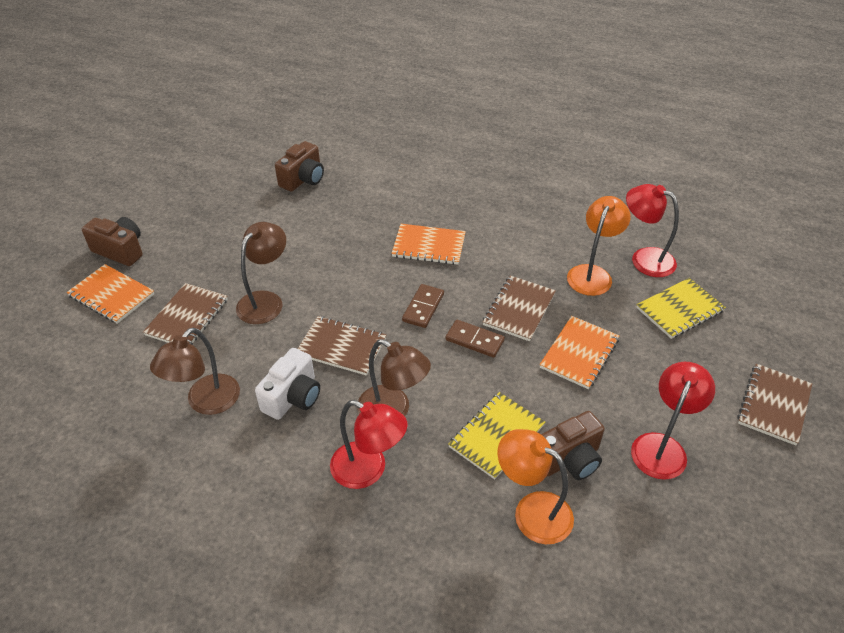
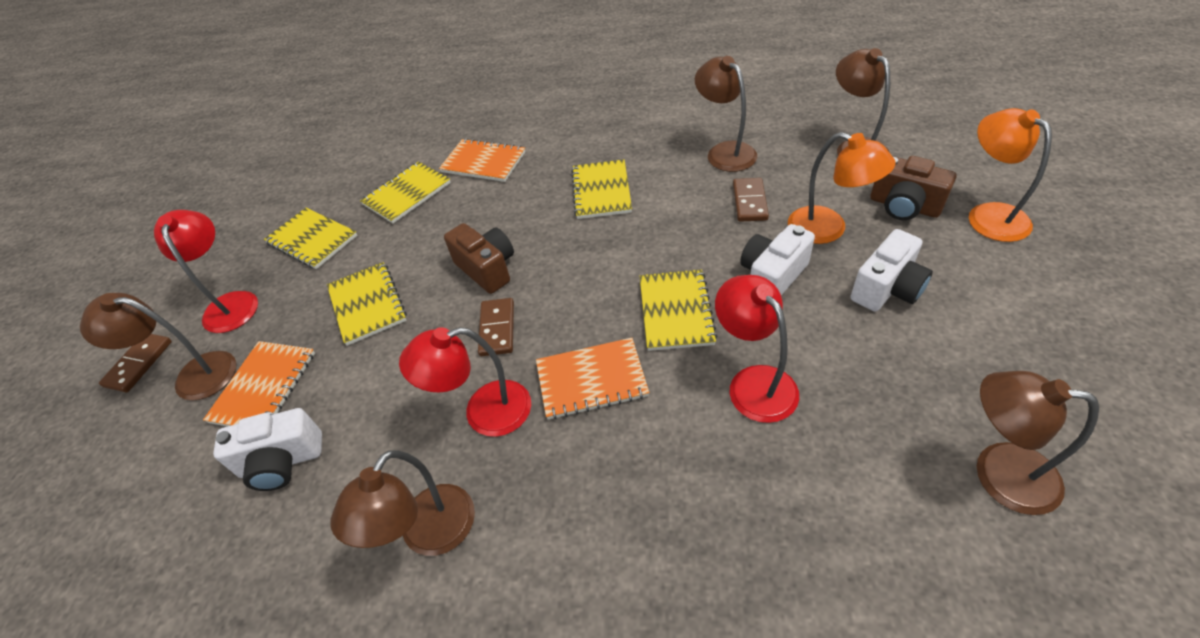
brown camera: [82,217,143,266] [275,141,324,192] [541,411,605,480] = 3 -> [444,223,514,294] [870,156,957,220] = 2
brown domino: [402,284,444,328] [446,320,505,358] = 2 -> [99,334,172,392] [478,298,514,356] [733,178,769,222] = 3
brown lamp: [150,328,240,415] [236,222,286,324] [357,339,431,416] = 3 -> [80,293,236,401] [330,450,475,556] [695,56,757,172] [836,48,890,155] [976,371,1099,515] = 5
brown notebook: [143,283,228,345] [298,316,386,376] [483,276,556,341] [737,364,812,446] = 4 -> none = 0
white camera: [255,348,320,420] = 1 -> [213,408,322,491] [740,224,815,295] [850,229,933,312] = 3
yellow notebook: [448,392,545,479] [636,278,726,339] = 2 -> [264,208,357,269] [327,262,407,346] [360,162,451,223] [571,159,632,219] [640,269,718,351] = 5

